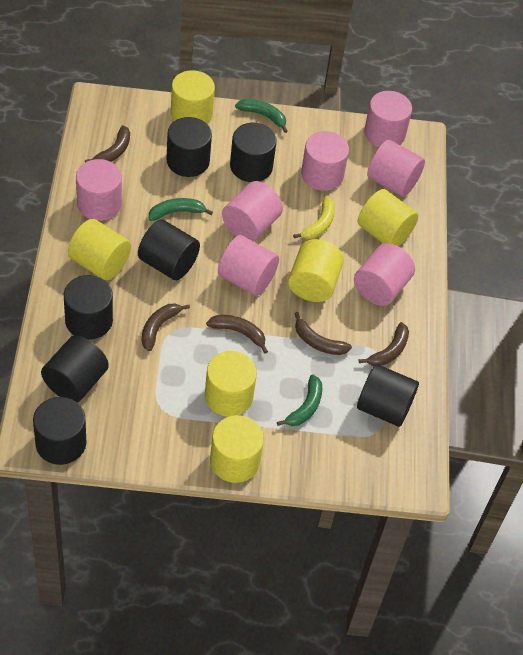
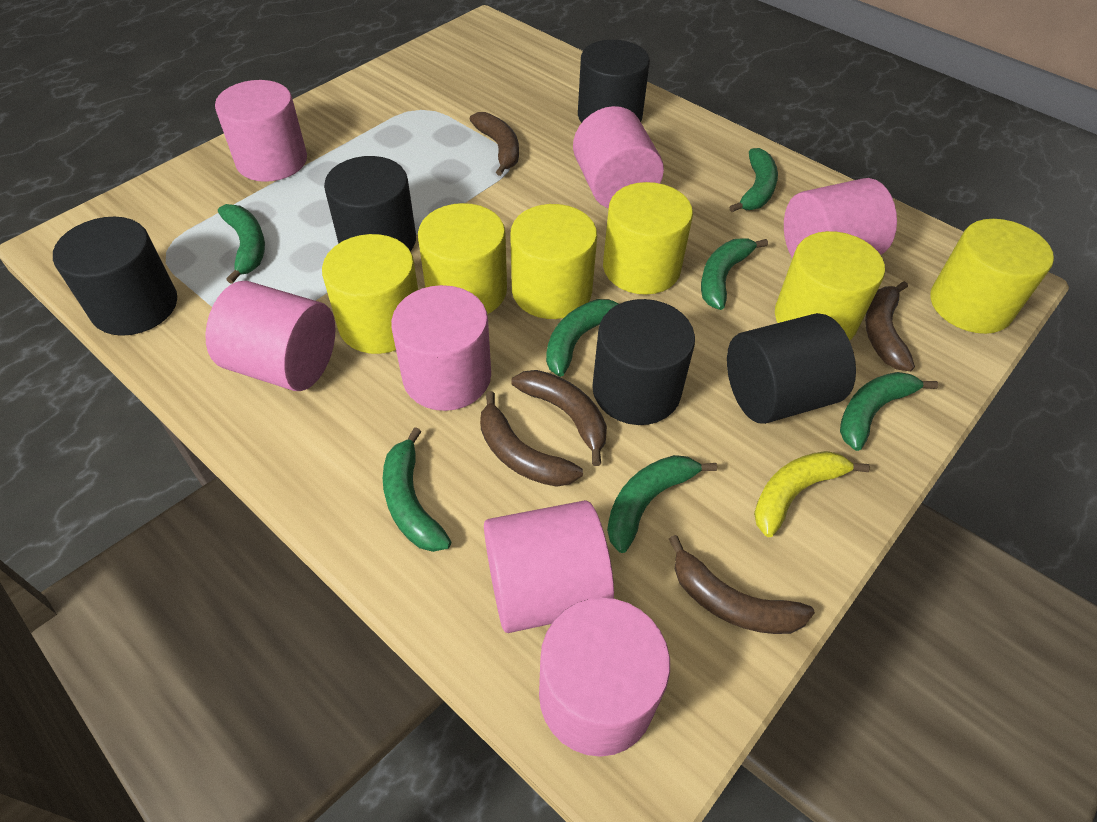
black cylinder: [33,397,87,465] [41,335,109,402] [64,275,113,340] [138,219,200,280] [167,117,212,177] [230,123,277,182] [357,364,419,427] = 7 -> [53,217,177,336] [324,156,416,251] [578,40,650,123] [592,299,695,425] [727,313,856,424] = 5
green banana: [148,198,213,221] [235,99,288,133] [277,374,322,426] = 3 -> [218,204,265,284] [383,427,451,552] [546,299,619,377] [607,455,717,553] [701,238,768,310] [729,148,778,212] [840,372,938,451] = 7

